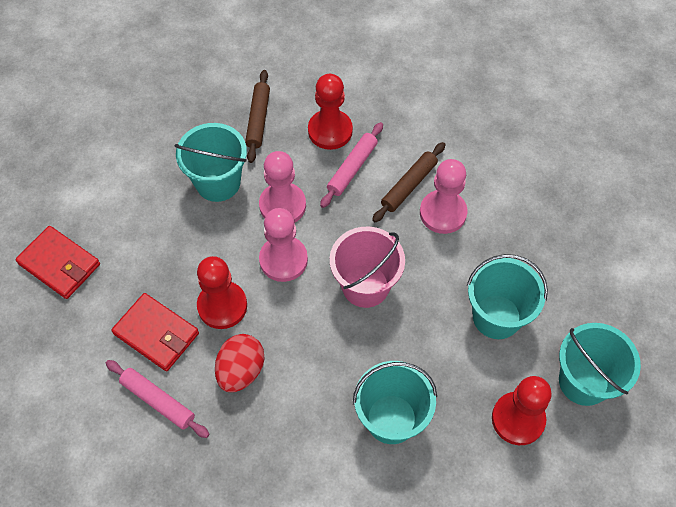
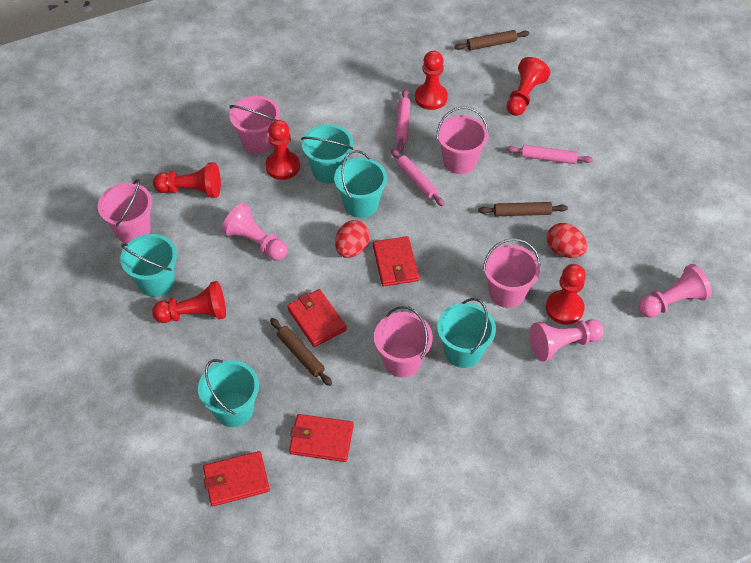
brown rolling pin: [245,70,270,163] [372,142,446,222] = 2 -> [270,318,332,386] [454,30,530,50] [478,202,568,216] = 3
pink bucket: [330,227,405,308] = 1 -> [98,179,152,244] [229,96,280,154] [374,306,433,377] [437,107,488,174] [483,238,540,308] = 5
pink rolling pin: [106,360,210,438] [320,122,383,208] = 2 -> [391,149,445,206] [395,89,411,153] [507,145,593,164] = 3
red egg: [215,334,264,392] = 1 -> [335,220,370,258] [547,223,587,258] = 2
red pawn: [197,256,247,329] [308,74,353,150] [492,376,552,445] = 3 -> [152,281,226,323] [153,162,221,198] [265,120,300,180] [415,51,448,110] [506,57,550,116] [546,264,586,325] = 6
red wallet: [15,226,100,299] [111,293,199,371] = 2 -> [203,451,270,506] [287,289,347,347] [289,414,354,462] [373,236,419,286] = 4
turquoise bucket: [175,123,247,202] [353,361,437,444] [467,254,548,339] [559,323,641,406] = 4 -> [120,234,177,297] [198,359,259,427] [301,124,354,184] [334,150,387,218] [437,298,496,368] = 5

